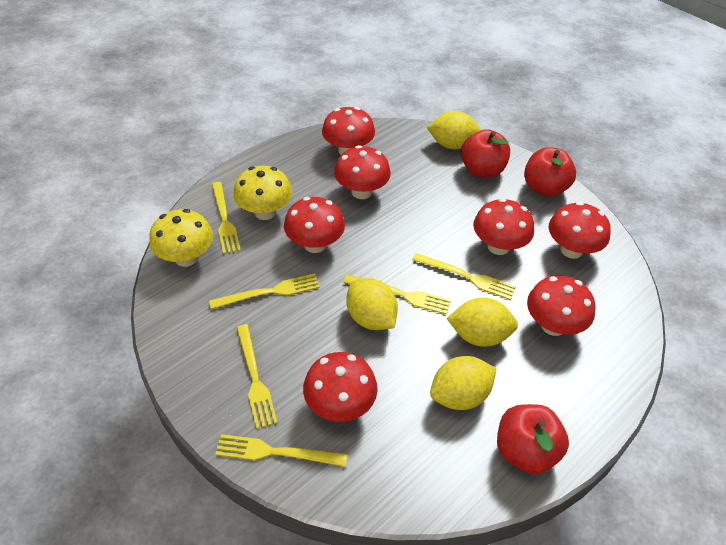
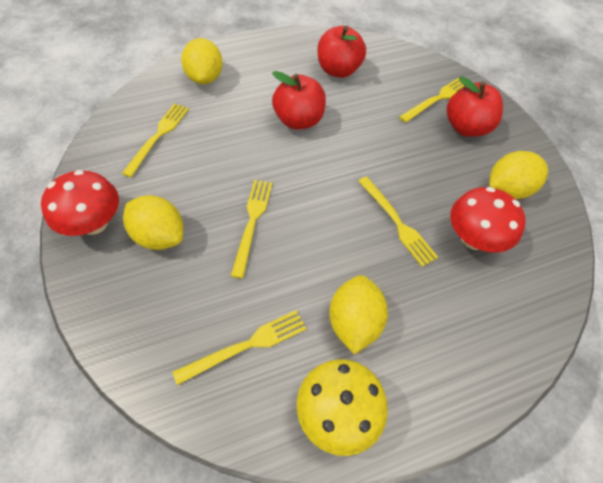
red mushroom: [284,197,345,253] [303,352,378,422] [322,107,375,155] [334,145,391,199] [473,198,534,255] [527,276,596,336] [549,202,611,259] = 7 -> [41,170,119,236] [450,187,526,252] = 2
yellow fork: [209,274,320,309] [212,182,241,254] [215,434,347,467] [236,324,277,429] [343,275,451,315] [412,253,516,300] = 6 -> [122,104,189,177] [173,310,306,385] [231,180,272,278] [358,176,438,267] [399,78,465,123] = 5
yellow mushroom: [149,209,213,267] [233,166,292,220] = 2 -> [297,359,388,456] = 1

